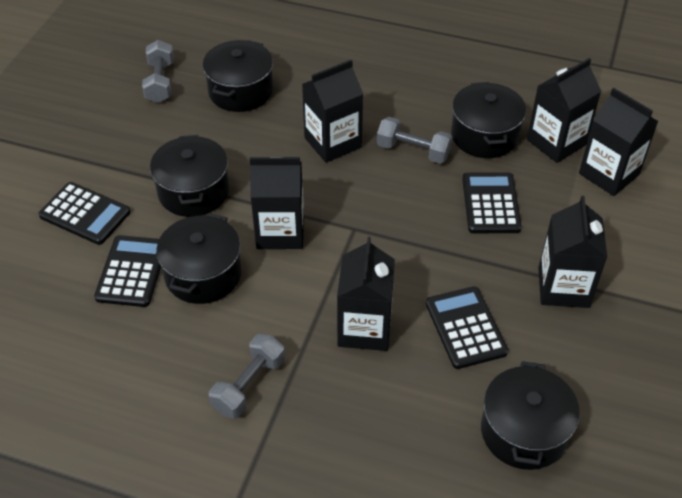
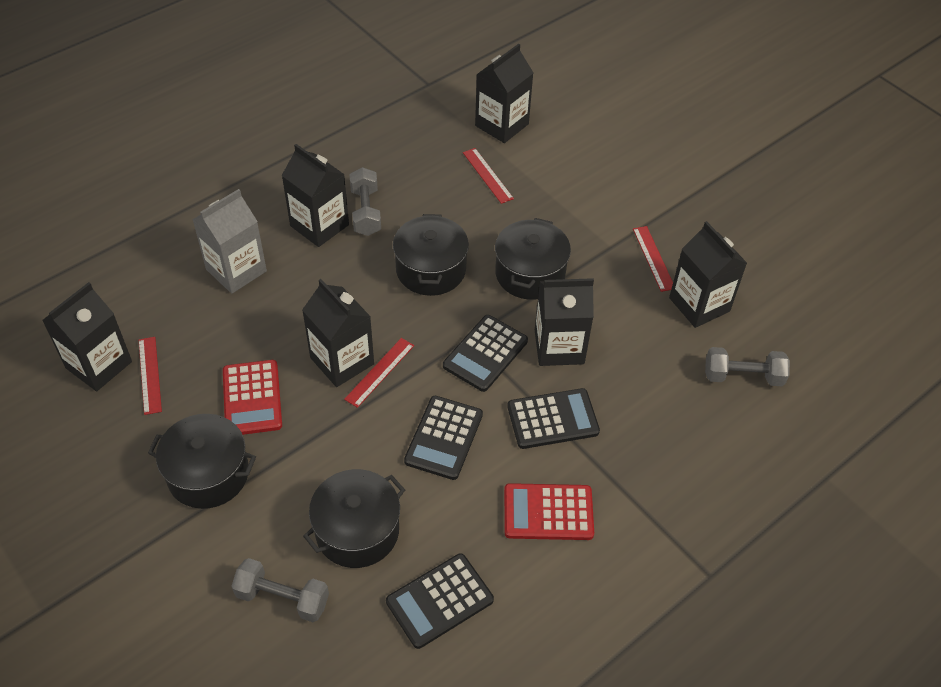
black pot: [150,135,229,217] [156,213,242,304] [203,40,273,112] [451,82,526,158] [481,361,580,470] = 5 -> [148,414,256,509] [303,469,405,568] [393,214,469,296] [495,218,571,300] = 4
grey carton: none = 0 -> [193,189,267,294] = 1
red calculator: none = 0 -> [223,360,282,435] [504,483,594,540] = 2
red ruler: none = 0 -> [139,337,162,415] [344,338,414,408] [463,148,514,204] [633,226,673,292] = 4

